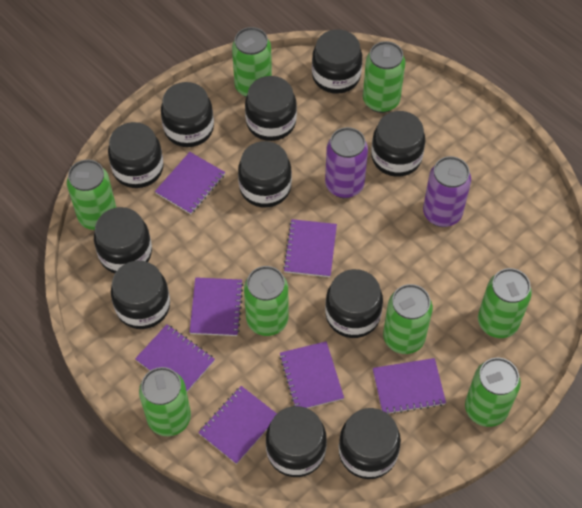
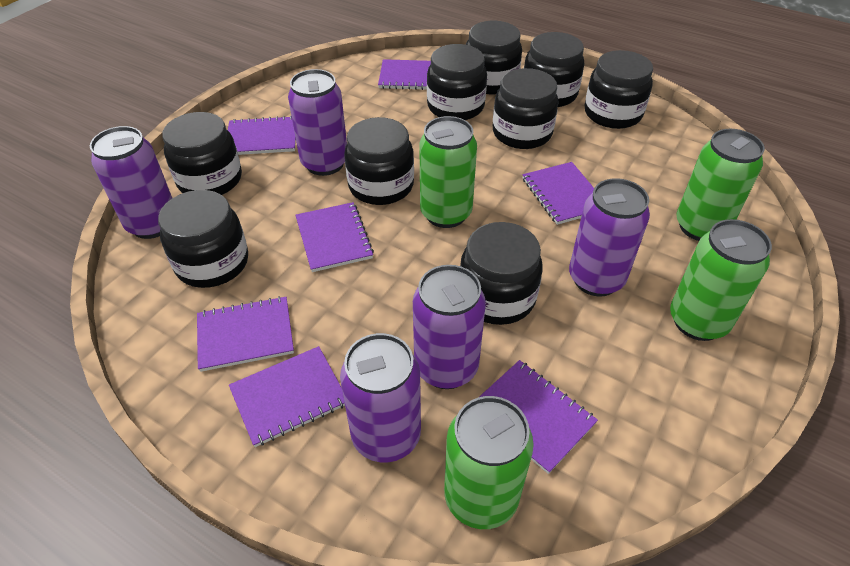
black jar: [94,207,152,273] [108,122,164,188] [111,261,170,329] [161,82,214,147] [238,141,292,208] [245,76,297,141] [266,406,327,477] [312,30,362,94] [325,269,383,338] [339,408,401,479] [371,111,425,177] = 11 -> [158,190,248,288] [162,112,242,195] [344,117,414,205] [427,44,487,120] [460,222,543,325] [466,21,522,94] [493,68,559,149] [524,32,584,107] [585,50,653,129] = 9
green can: [67,160,116,230] [139,367,191,436] [232,27,272,97] [244,266,288,336] [363,41,405,113] [383,284,433,354] [465,358,521,427] [478,268,532,338] = 8 -> [419,116,477,228] [444,396,534,529] [670,219,772,341] [676,129,765,241] = 4
purple can: [325,127,368,198] [423,156,471,227] = 2 -> [90,126,172,239] [288,69,347,176] [340,333,421,462] [413,265,486,389] [569,178,650,297] = 5

